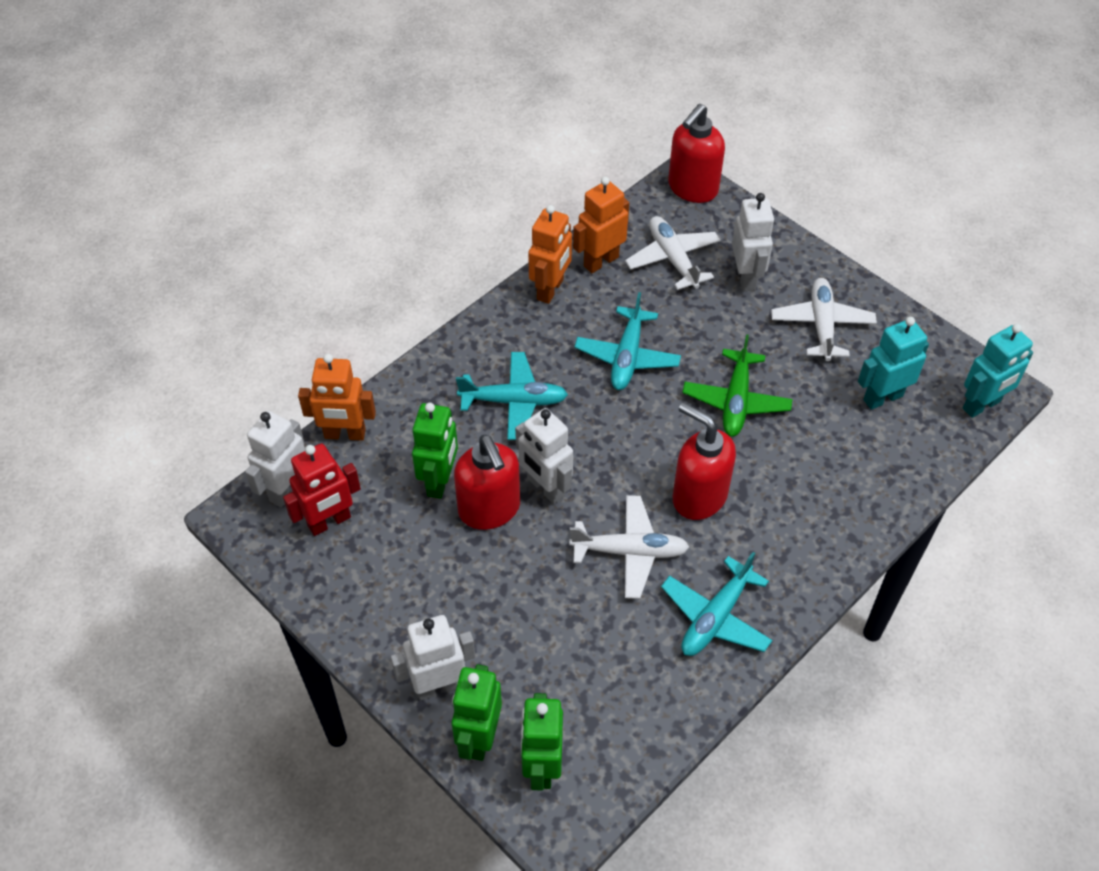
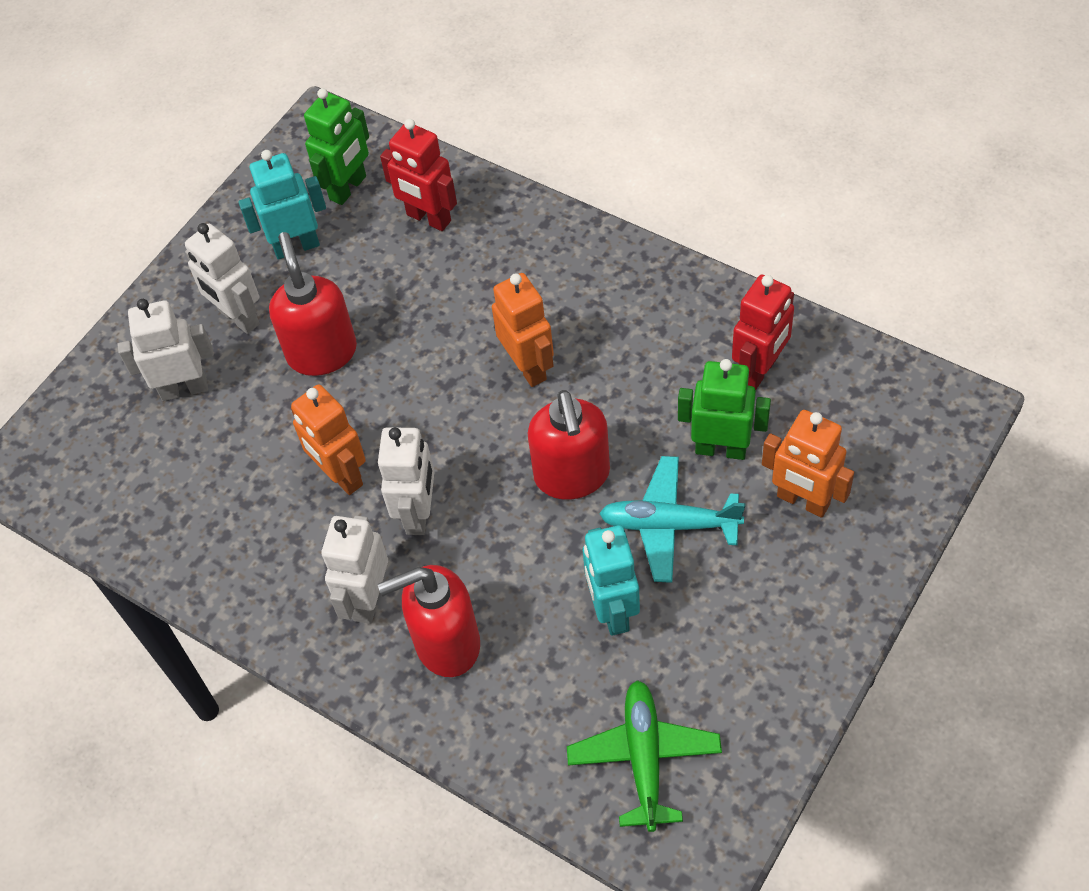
green robot: [412,403,458,499] [452,664,502,761] [521,693,563,790] = 3 -> [304,88,369,205] [678,359,771,460] = 2
red robot: [283,444,361,536] = 1 -> [380,119,457,231] [732,274,794,390] = 2
turquoise plane: [456,352,568,440] [574,292,681,390] [661,552,772,656] = 3 -> [599,456,745,583] = 1
white plane: [569,495,689,599] [625,216,721,290] [771,278,877,361] = 3 -> none = 0

